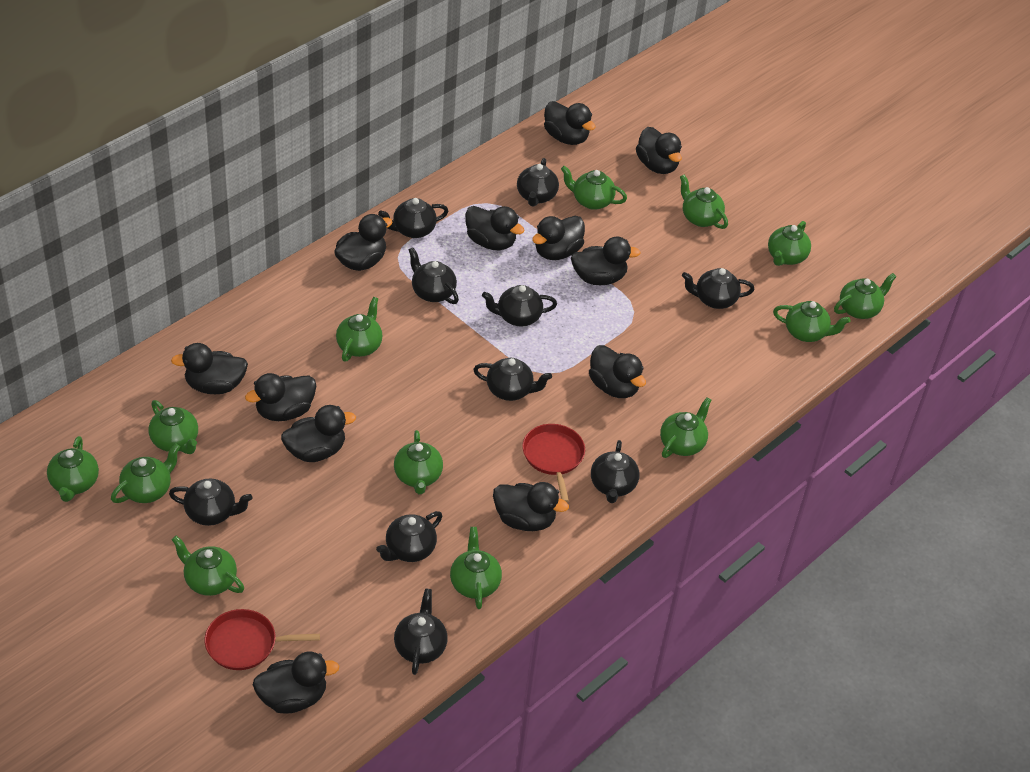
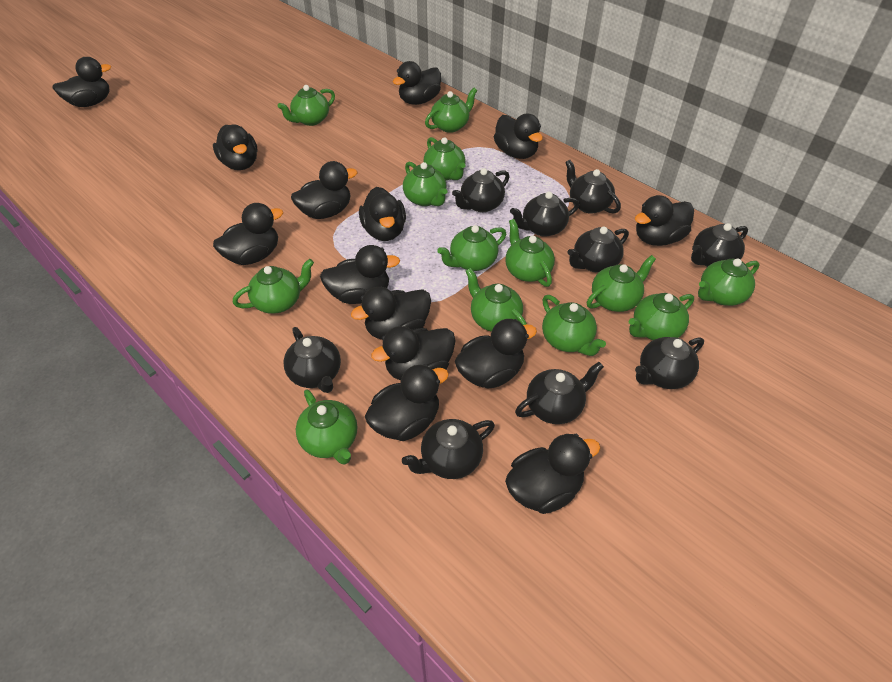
black duck: [171,343,248,394] [245,373,316,421] [253,652,339,714] [281,405,356,462] [334,214,393,271] [465,206,525,250] [493,482,569,531] [532,216,585,260] [544,101,596,145] [571,237,641,285] [589,345,646,398] [636,127,682,174] = 12 -> [52,57,111,107] [213,125,257,170] [213,203,283,265] [291,161,357,219] [320,245,400,304] [351,287,431,340] [359,187,406,241] [365,364,449,441] [371,326,456,381] [393,61,441,105] [455,319,537,389] [494,114,543,159] [505,434,600,514] [635,195,694,246] = 14
black teapot: [169,479,253,526] [376,511,442,562] [378,198,448,238] [394,588,448,675] [408,247,459,304] [473,358,552,401] [482,285,557,327] [517,158,559,207] [591,440,639,503] [682,268,755,309] = 10 -> [283,327,341,393] [402,419,495,479] [452,168,509,212] [510,192,579,237] [515,362,604,424] [565,160,621,214] [567,227,629,273] [635,337,704,389] [691,223,748,267] = 9
red pan: [205,609,320,670] [522,424,585,502] = 2 -> none = 0

